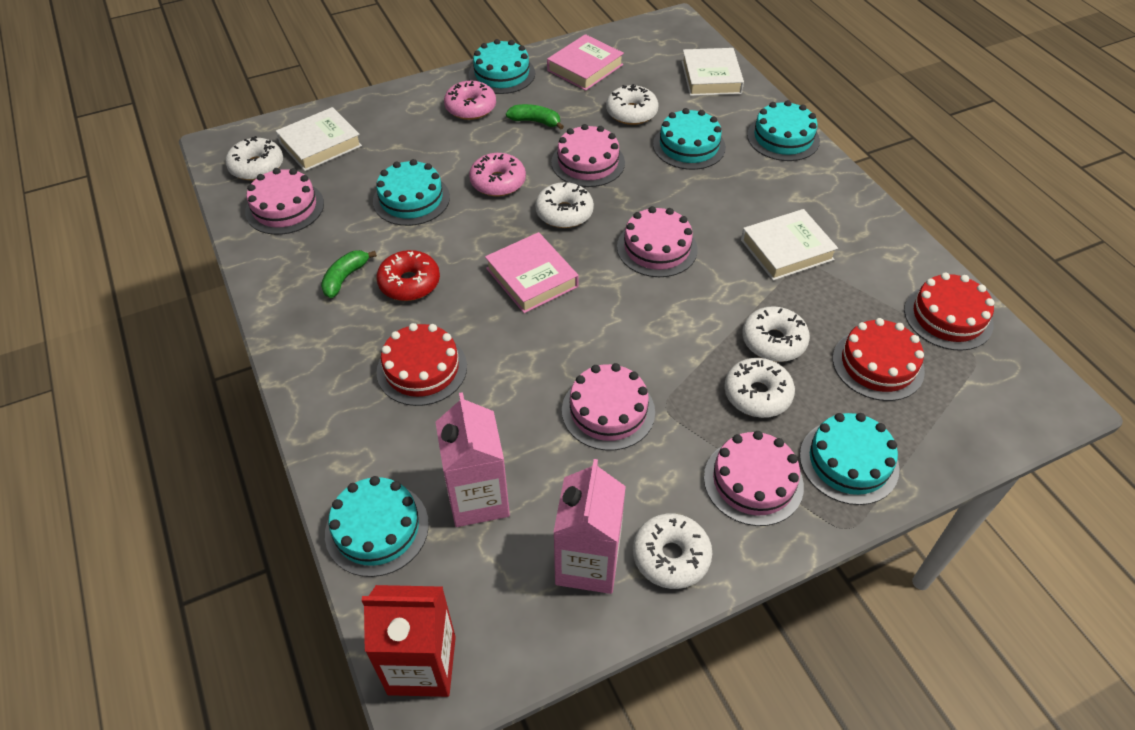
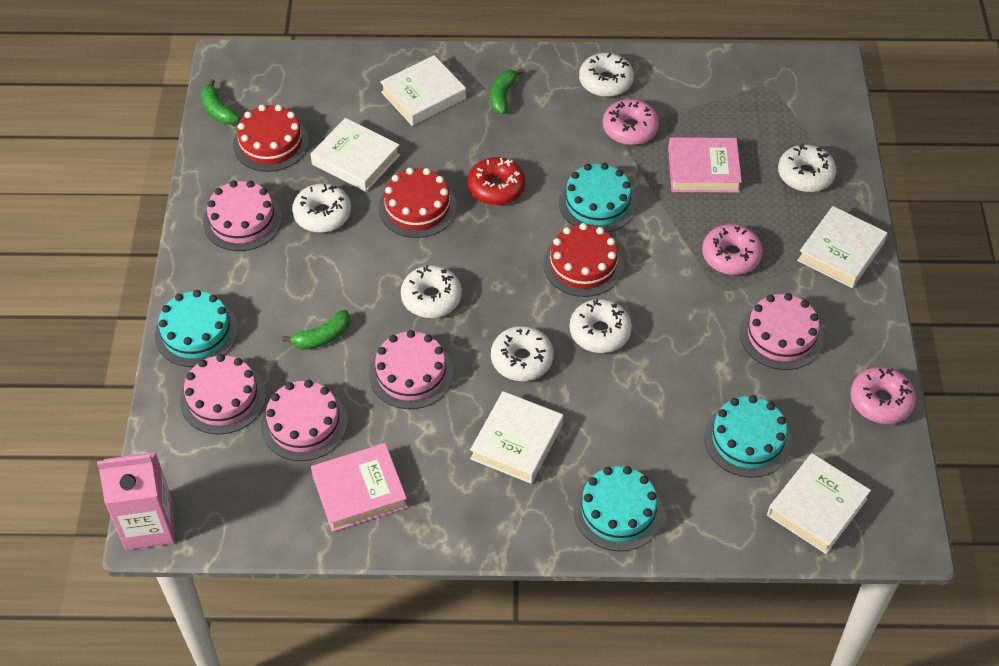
green banana: [321,250,377,298] [506,104,564,130] = 2 -> [201,79,240,125] [283,310,350,350] [490,68,524,114] = 3
pink carton: [435,392,510,527] [553,459,626,594] = 2 -> [97,452,175,550] = 1
pink donut: [444,81,496,120] [469,153,526,196] = 2 -> [603,99,659,145] [702,224,763,275] [850,367,916,424] = 3
red carton: [361,585,456,697] = 1 -> none = 0
turquoise cake: [325,476,429,577] [373,159,450,226] [469,39,535,94] [653,108,726,170] [747,100,820,161] [800,413,899,505] = 6 -> [155,290,238,367] [559,163,637,233] [573,466,663,551] [704,395,792,478] = 4
white book: [276,107,362,171] [682,48,744,96] [741,209,838,281] = 3 -> [310,118,400,192] [380,55,466,126] [470,391,563,484] [767,453,871,554] [797,206,887,288] = 5

